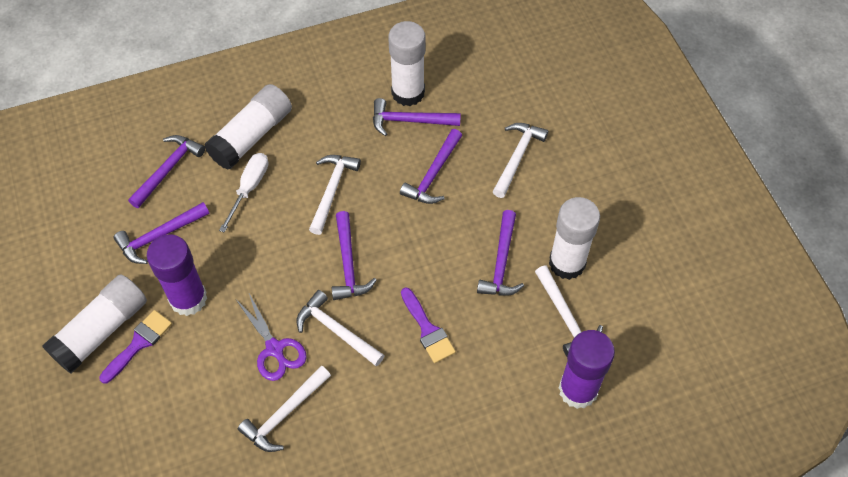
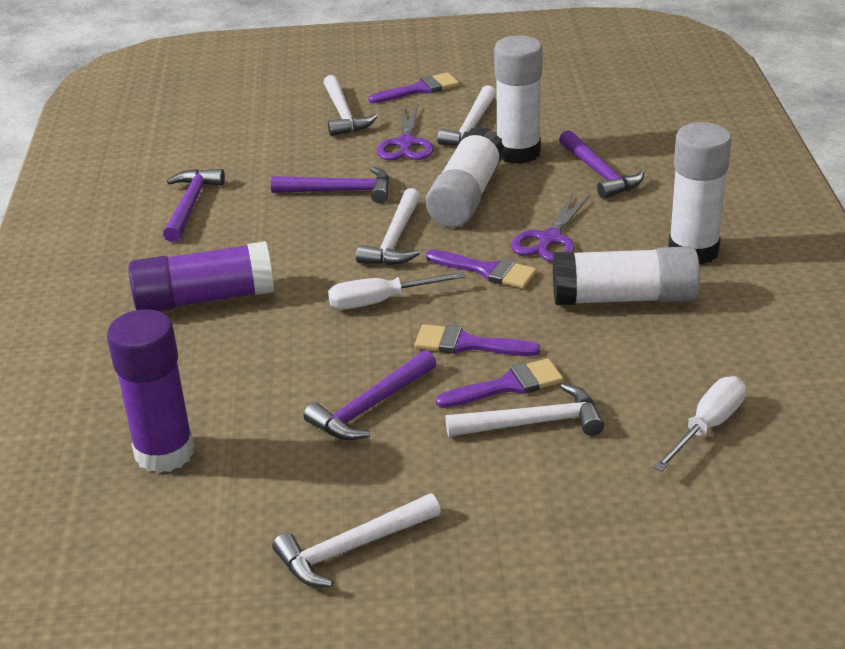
purple brush: [99,310,172,384] [401,287,456,363] = 2 -> [368,72,459,103] [414,324,540,356] [426,250,537,289] [436,358,563,408] = 4
purple hammer: [114,202,210,264] [128,135,205,208] [332,211,377,300] [373,98,461,136] [400,129,462,204] [477,210,524,296] = 6 -> [163,169,225,242] [271,167,390,203] [303,350,437,440] [559,130,644,199] = 4
purple scissors: [236,294,307,381] = 1 -> [377,104,433,160] [511,193,590,262] = 2
white screwdriver: [219,153,268,233] = 1 -> [328,272,465,309] [653,376,746,472] = 2

